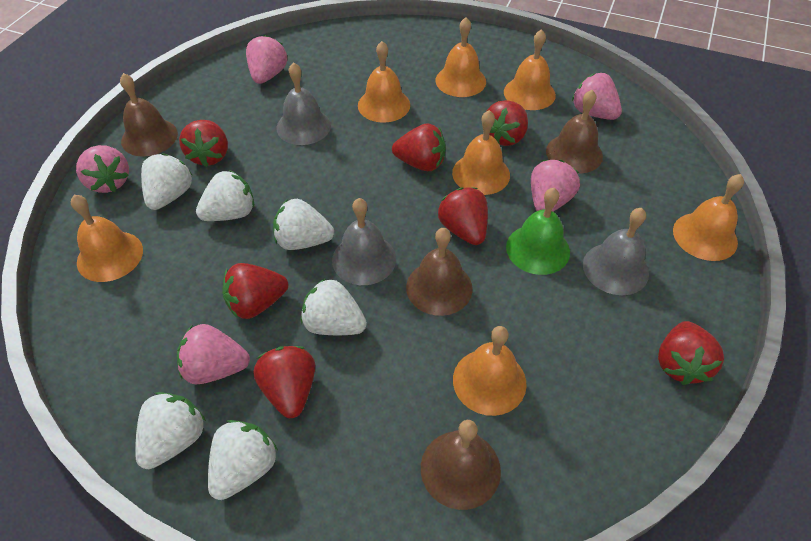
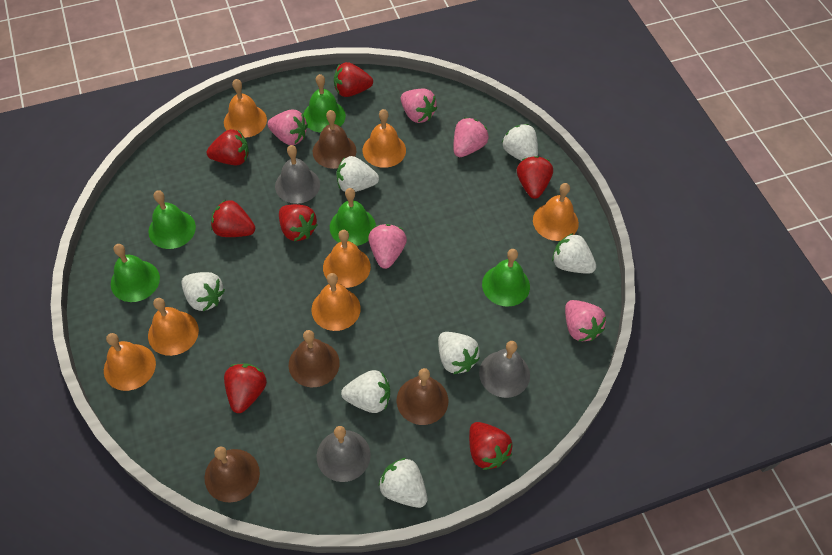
green bell: [506,188,570,275] = 1 -> [111,244,160,302] [148,190,196,249] [303,74,346,133] [330,188,376,246] [482,249,530,307] = 5
white strawberry: [135,392,206,469] [141,153,193,210] [196,170,254,221] [208,420,278,500] [273,199,334,250] [301,278,367,335] = 6 -> [182,272,225,311] [336,156,379,192] [341,370,390,413] [378,458,427,508] [438,332,480,374] [502,124,538,161] [552,233,596,274] = 7

